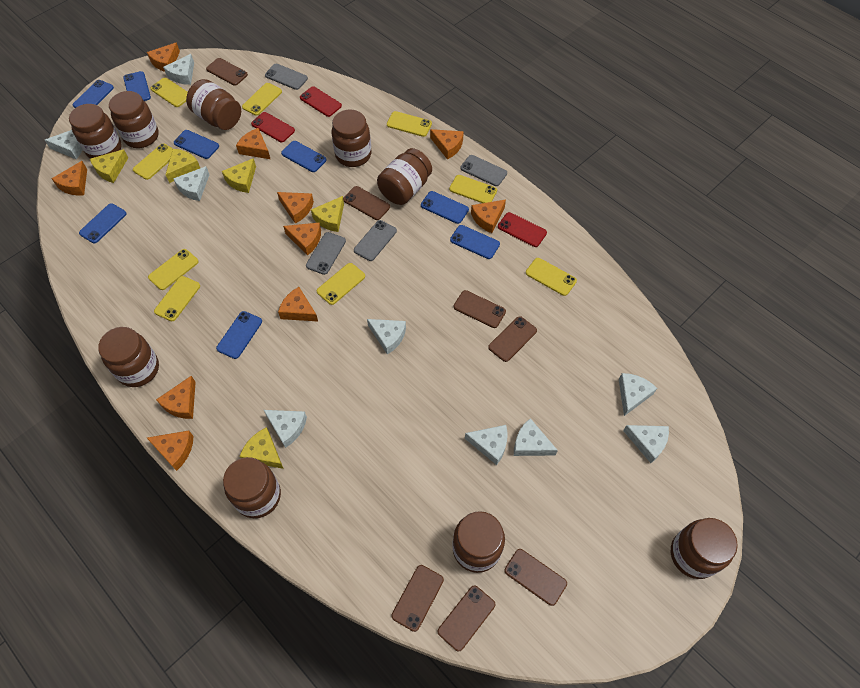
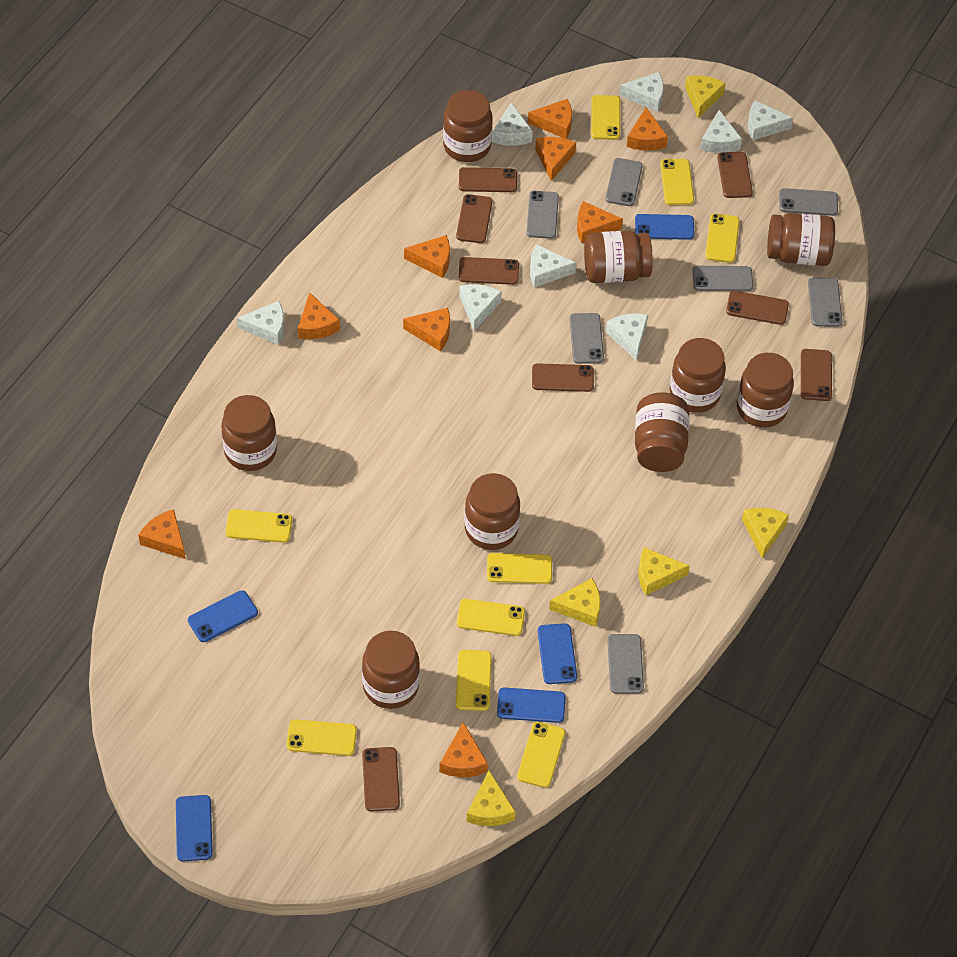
blue phone: [73,80,114,108] [79,203,127,243] [123,71,151,101] [174,130,219,159] [216,311,262,359] [281,141,326,172] [421,191,469,224] [450,225,500,259] = 8 -> [176,795,213,861] [188,590,258,642] [497,687,565,723] [538,623,577,684] [635,214,695,240] = 5
brown phone: [206,58,248,86] [343,186,390,220] [392,565,444,632] [438,585,496,651] [454,290,506,328] [488,316,537,362] [504,549,567,606] = 7 -> [362,747,400,812] [456,194,492,243] [459,167,517,192] [459,257,519,285] [532,363,594,392] [717,152,753,198] [726,291,789,325] [801,349,832,401] = 8
grey phone: [265,64,308,90] [306,232,346,275] [354,220,397,261] [461,155,507,186] = 4 -> [526,191,559,239] [570,313,604,364] [605,158,642,206] [607,634,644,694] [692,266,753,291] [779,188,838,216] [808,277,842,327] = 7
orange cheese: [51,161,87,196] [147,42,180,72] [147,431,193,471] [156,376,196,419] [236,128,270,159] [277,192,314,224] [278,287,318,321] [283,223,321,256] [430,129,464,160] [471,199,506,233] = 10 -> [138,509,186,559] [298,292,340,340] [403,308,450,352] [404,235,450,278] [439,722,488,777] [528,99,572,139] [535,137,576,181] [577,201,623,243] [626,107,668,151] = 9
red phone: [251,112,295,142] [300,87,342,117] [498,212,547,247] = 3 -> none = 0
white cheese: [45,130,82,159] [163,54,194,85] [173,166,210,201] [264,410,307,448] [367,319,406,355] [465,425,507,465] [514,418,558,456] [619,373,657,416] [623,425,669,463] = 9 -> [237,301,284,345] [459,284,502,331] [492,102,533,146] [530,244,576,287] [606,314,648,361] [619,72,664,112] [700,110,742,153] [748,100,793,141] = 8

